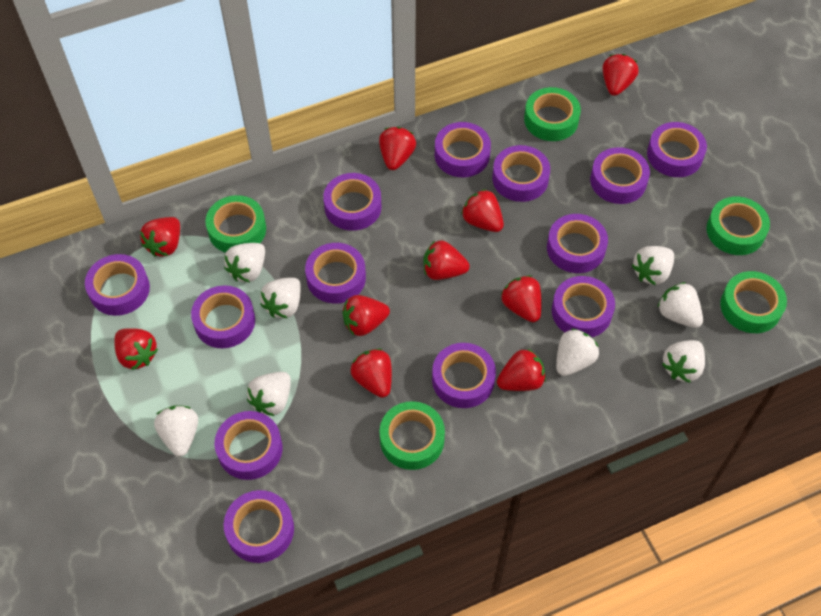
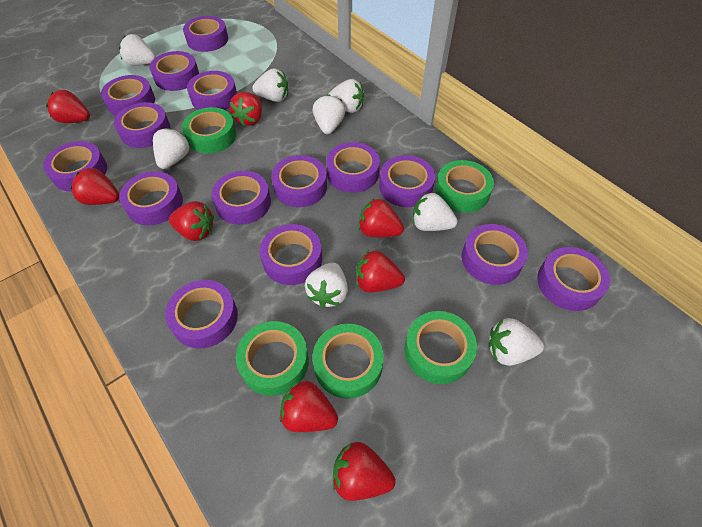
purple tape: [85,254,150,316] [191,285,255,348] [215,411,282,480] [224,490,294,563] [305,243,366,304] [323,173,382,231] [432,343,496,408] [435,122,491,177] [492,145,550,202] [547,214,608,273] [552,276,615,337] [590,147,650,204] [647,122,707,177] = 13 -> [43,141,107,192] [101,75,155,116] [114,102,171,148] [119,171,183,225] [150,51,199,91] [165,280,238,349] [183,16,228,52] [187,71,237,110] [211,171,271,225] [260,224,322,285] [271,155,327,207] [326,142,380,193] [379,155,435,207] [462,224,528,285] [537,247,610,311] = 15
red strawberry: [114,328,158,370] [140,217,180,257] [342,295,390,336] [350,348,392,398] [379,127,416,170] [423,240,470,280] [461,189,504,232] [497,348,546,391] [501,275,542,322] [603,54,639,96] = 10 -> [46,90,90,123] [70,168,119,205] [169,201,214,241] [230,92,262,126] [280,381,338,432] [333,442,396,501] [356,250,405,292] [359,198,404,237] = 8

